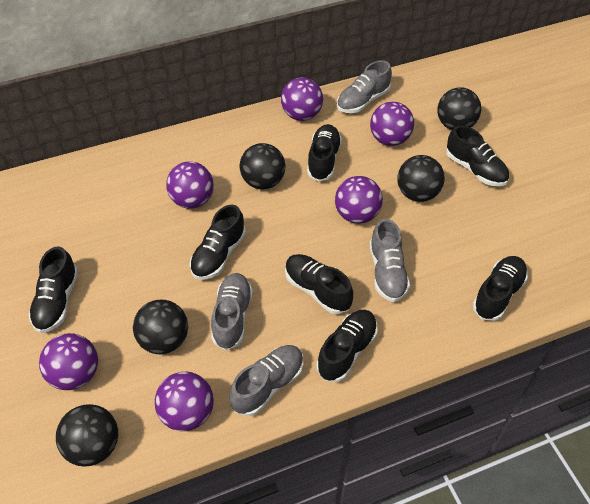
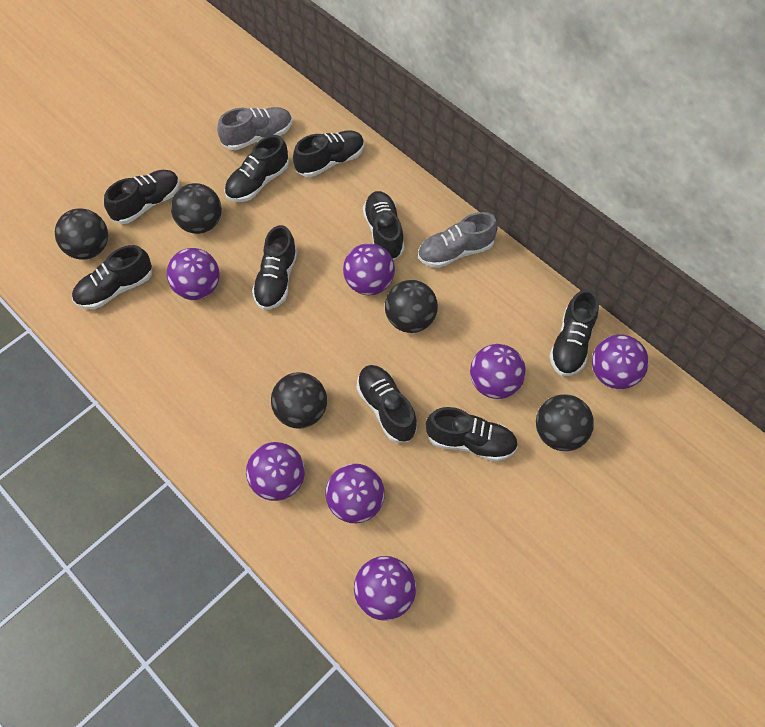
black shoe: [28,246,78,333] [190,204,246,280] [285,254,353,314] [307,124,342,182] [316,310,378,382] [446,125,509,186] [472,256,528,321] = 7 -> [72,245,152,309] [104,170,180,224] [224,135,289,202] [252,225,298,310] [293,130,364,177] [357,365,417,443] [363,191,404,260] [426,407,518,462] [549,289,599,376] = 9
grey shoe: [211,273,253,350] [229,345,303,416] [337,60,392,113] [369,219,410,302] = 4 -> [217,107,292,150] [418,212,498,268] = 2
purple ball: [39,333,98,390] [155,372,214,431] [166,161,214,208] [281,77,323,121] [335,176,383,224] [370,102,414,146] = 6 -> [167,248,220,300] [246,442,305,501] [325,464,385,523] [343,243,395,295] [354,556,416,621] [470,344,526,399] [592,335,649,389] = 7

